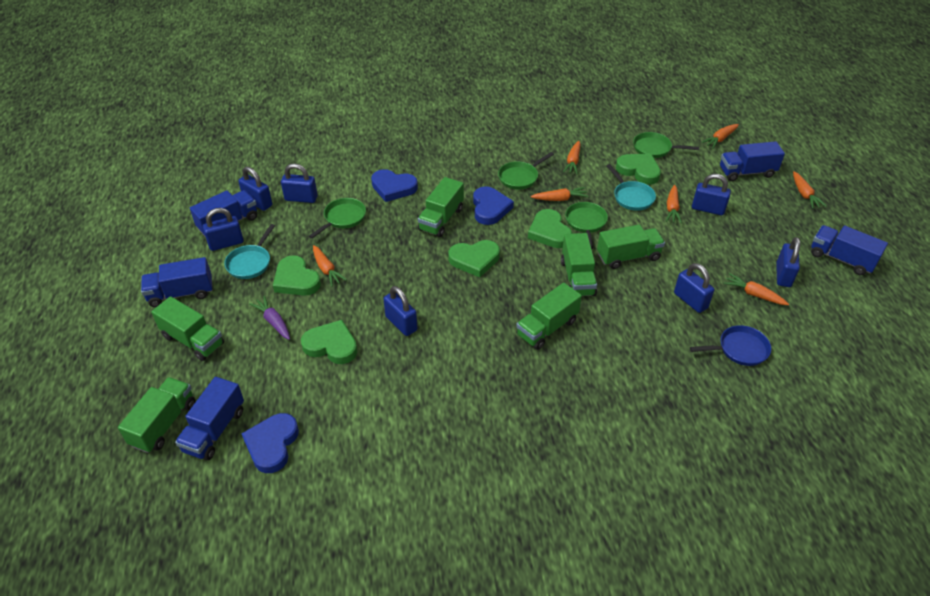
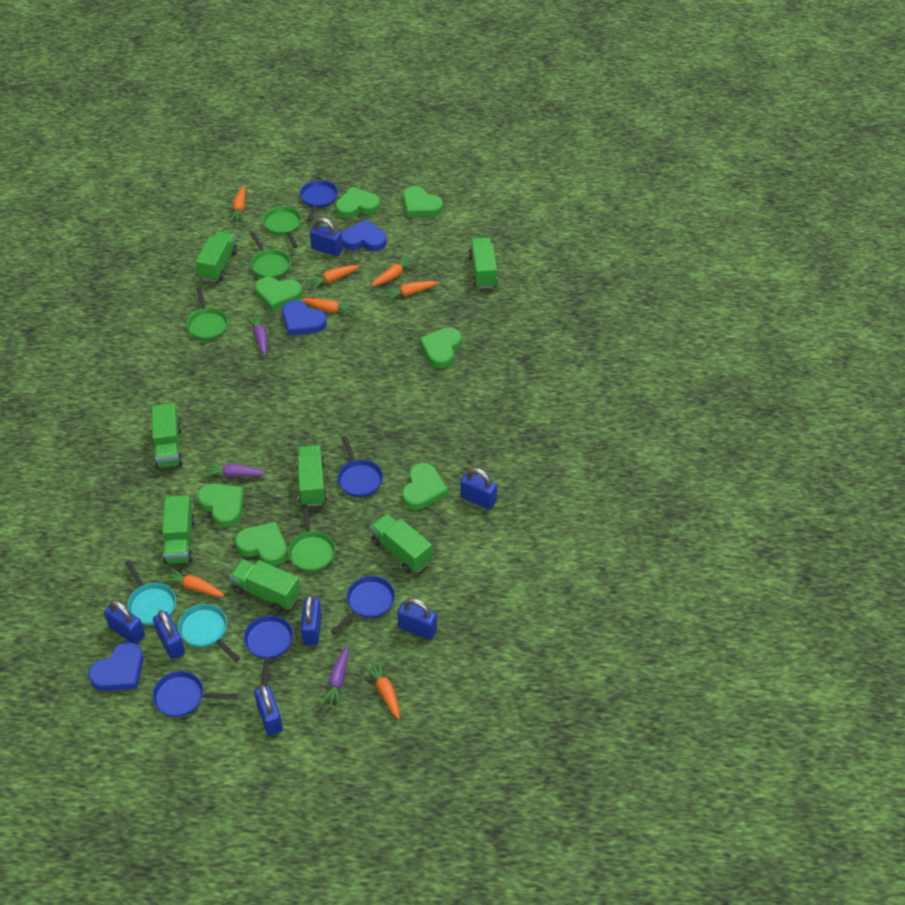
blue pan: [690,325,771,366] = 1 -> [152,671,237,717] [244,615,293,685] [300,180,338,222] [331,576,395,635] [338,436,383,497] = 5
blue truck: [141,257,212,307] [175,377,244,460] [190,190,257,236] [720,141,785,181] [811,225,888,275] = 5 -> none = 0
green heart: [273,255,321,296] [301,320,358,364] [448,240,500,278] [528,209,572,248] [616,154,661,185] = 5 -> [197,484,244,527] [235,522,287,566] [255,277,302,311] [336,187,380,218] [402,463,448,510] [403,186,443,217] [419,328,462,368] = 7
green truck: [118,377,195,453] [151,296,224,361] [418,177,464,237] [516,283,582,350] [561,233,597,296] [597,225,665,269] = 6 -> [152,403,183,468] [162,495,195,564] [196,231,238,282] [230,559,301,612] [296,445,327,507] [370,513,432,573] [469,238,498,289] = 7
purple carrot: [249,296,290,340] = 1 -> [202,463,266,477] [246,313,267,356] [321,646,349,708] = 3

